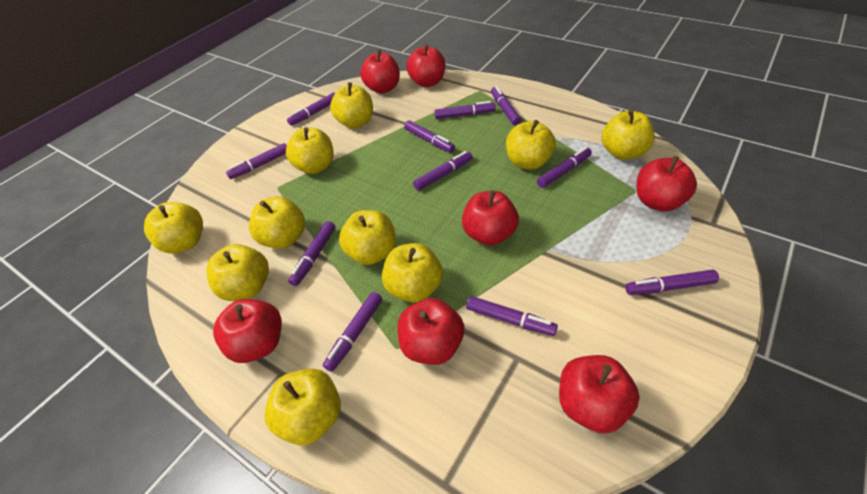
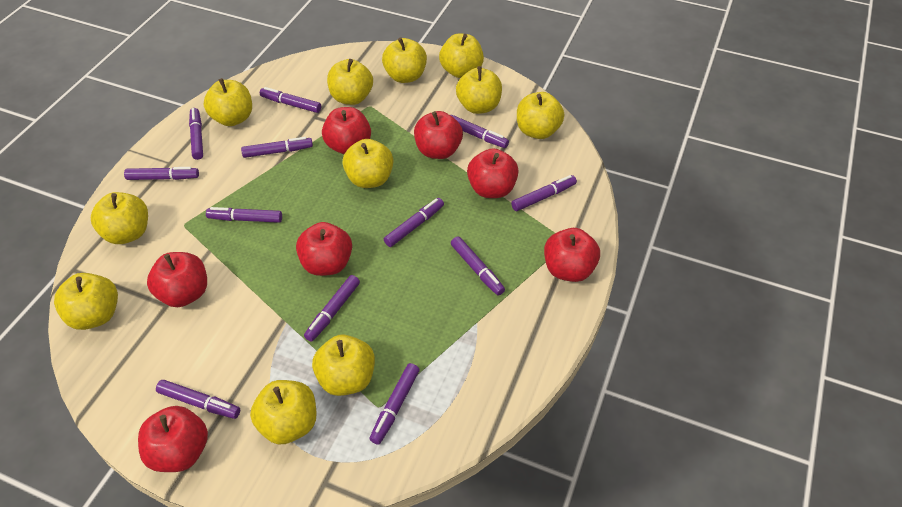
purple marker: [226,143,287,179] [287,92,335,126] [288,221,335,286] [323,292,382,372] [404,120,455,153] [413,151,473,190] [434,101,496,119] [466,296,558,336] [491,86,521,126] [537,147,592,188] [626,270,719,295] = 11 -> [124,167,199,180] [156,380,240,419] [189,108,203,160] [206,207,282,223] [241,137,313,158] [260,87,321,113] [304,275,360,342] [370,363,420,445] [384,198,444,247] [451,115,509,148] [451,236,505,296] [511,175,577,211] = 12
yellow apple: [144,202,203,254] [206,244,269,301] [249,196,305,249] [264,368,341,446] [286,127,334,174] [330,82,373,128] [339,210,396,265] [382,243,443,302] [506,120,556,170] [601,110,655,160] = 10 -> [54,273,118,330] [91,192,148,244] [204,78,252,126] [250,380,317,445] [312,335,375,396] [327,59,373,105] [342,139,393,188] [382,37,427,83] [439,33,484,78] [456,66,502,114] [517,92,564,139] = 11

